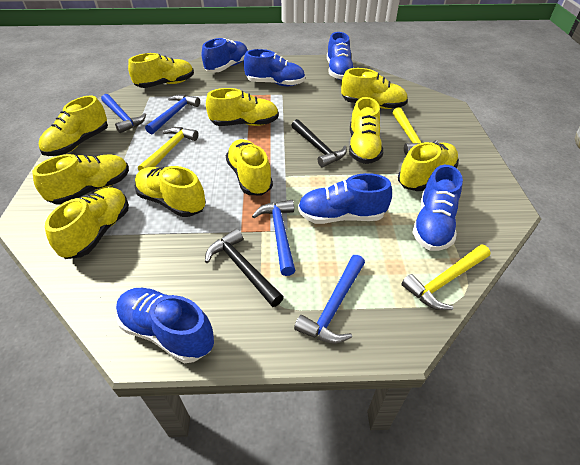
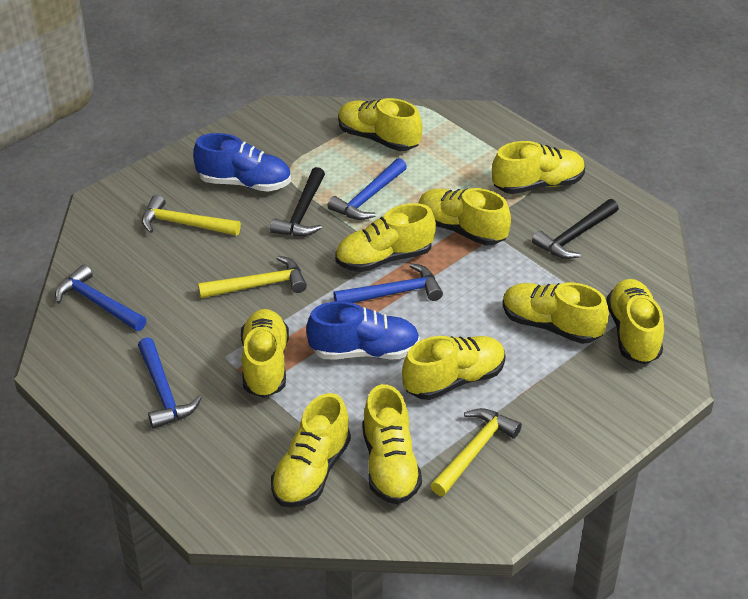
blue shoe: [116,288,214,363] [202,38,248,72] [244,49,305,86] [298,173,392,224] [327,32,354,80] [412,165,463,251] = 6 -> [193,133,291,192] [306,301,420,359] = 2

